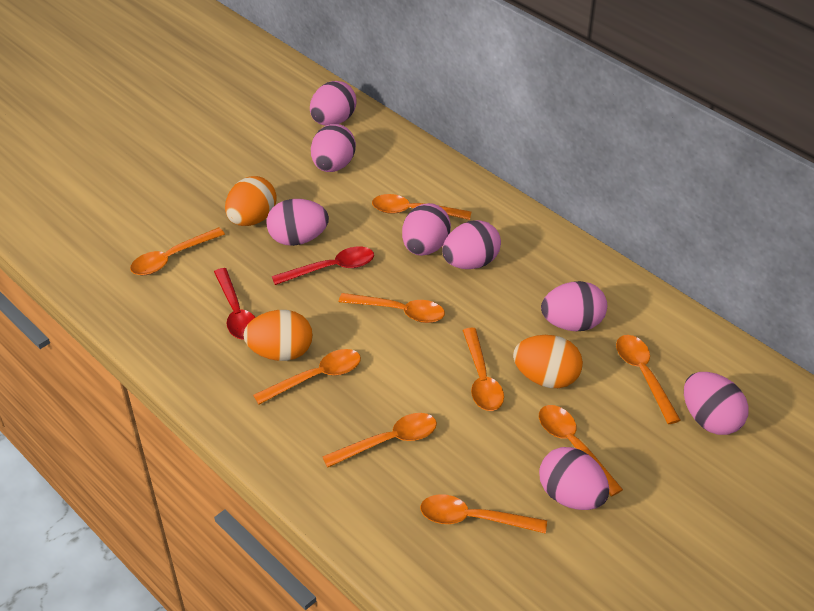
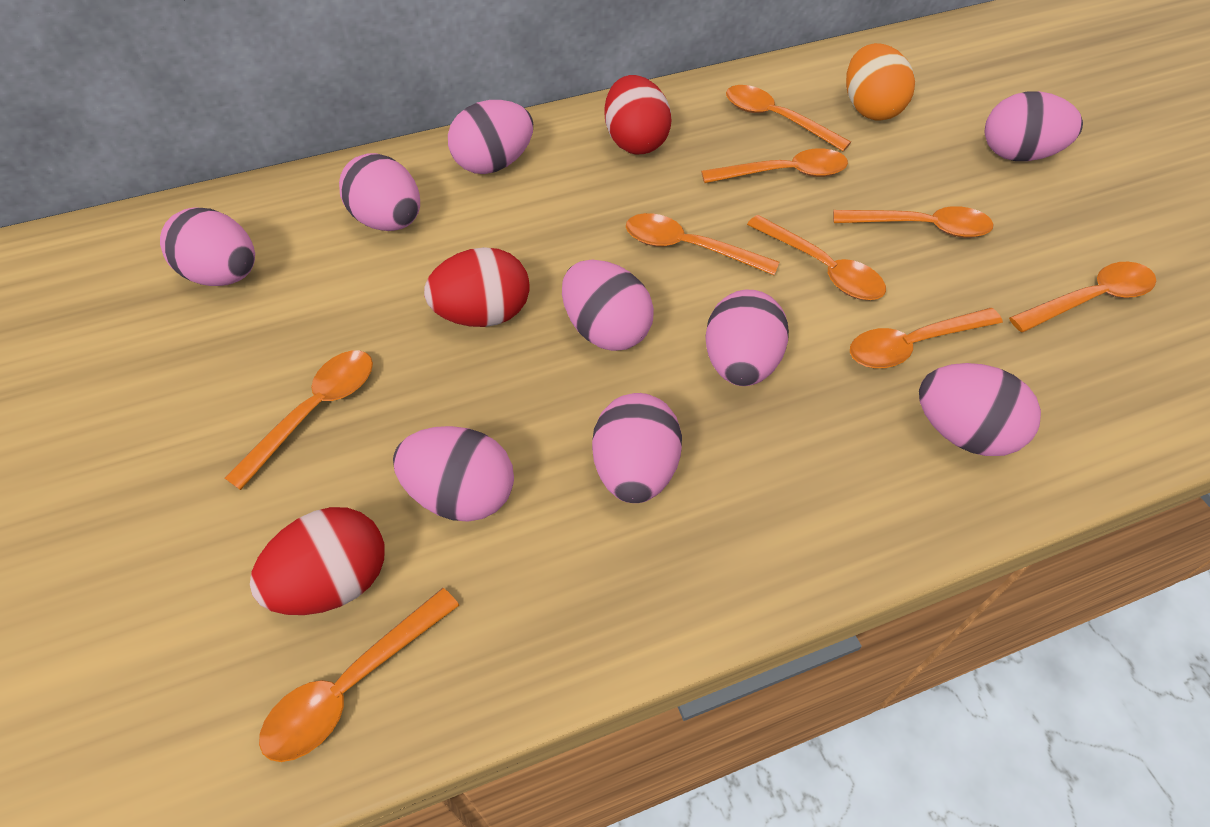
orange egg: [225,176,277,226] [243,310,313,361] [513,335,583,388] = 3 -> [846,43,915,120] = 1
pink egg: [266,199,329,246] [310,81,357,126] [311,124,356,172] [402,203,451,256] [442,220,501,269] [539,447,609,510] [541,281,607,331] [684,372,749,435] = 8 -> [160,207,255,286] [339,153,420,231] [393,426,514,522] [448,100,533,174] [562,260,654,351] [592,393,682,503] [705,290,789,386] [919,363,1041,456] [985,91,1083,161] = 9
red egg: none = 0 -> [250,507,385,615] [424,247,530,327] [604,75,672,155] = 3
red spoon: [214,268,256,340] [272,247,374,285] = 2 -> none = 0

